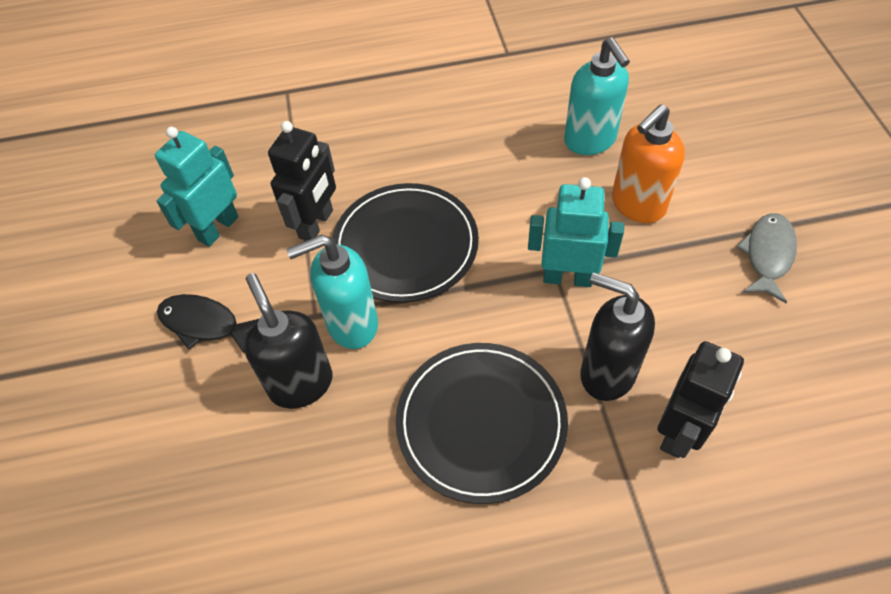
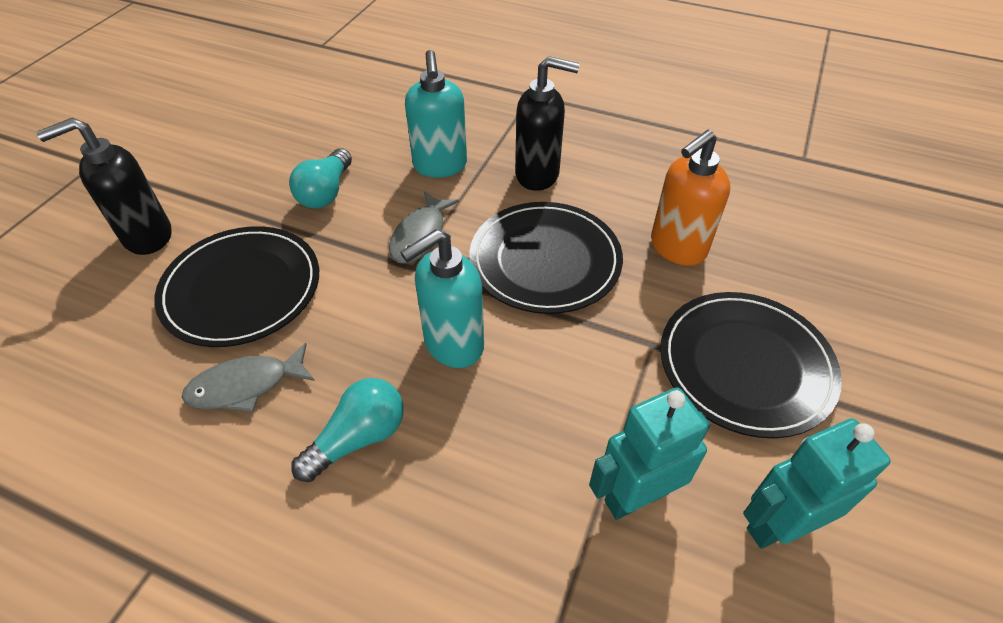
black fish: [157,294,259,354] = 1 -> none = 0
black plate: [332,183,479,303] [396,343,568,504] = 2 -> [154,226,319,347] [469,202,623,314] [660,292,842,438] = 3
black robot: [268,121,336,241] [658,341,744,458] = 2 -> none = 0
grey fish: [736,213,797,303] = 1 -> [182,343,315,412] [389,191,459,264] = 2
turquoise light bulb: none = 0 -> [289,148,352,209] [291,378,404,482] = 2

